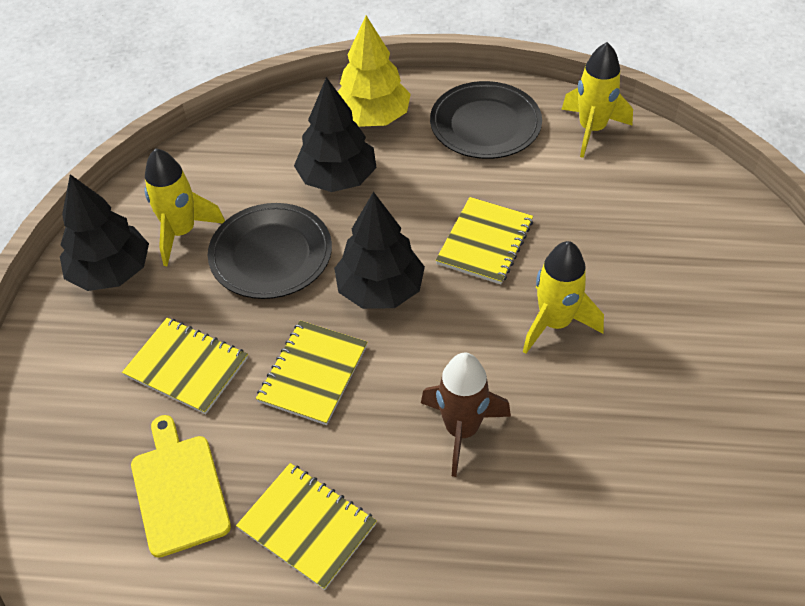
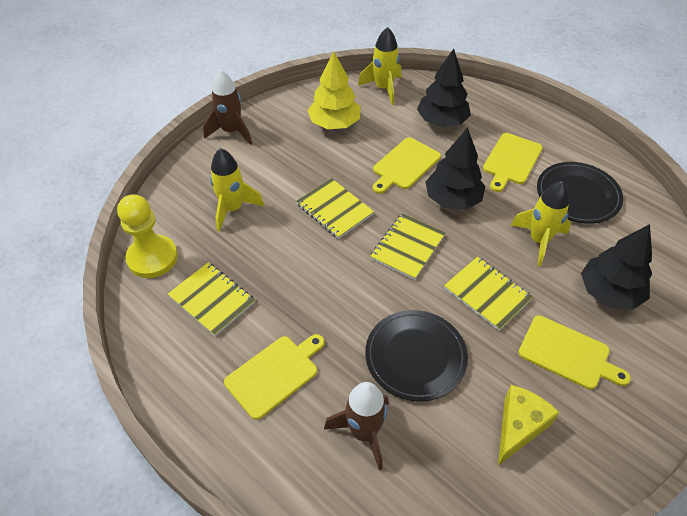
brown rocket: [421,353,511,477] = 1 -> [203,70,252,145] [324,382,389,471] = 2
yellow cheese: none = 0 -> [498,385,559,465] = 1
yellow cutting board: [131,415,231,558] = 1 -> [224,334,325,420] [373,137,441,194] [483,133,543,192] [518,315,631,390] = 4
yellow pawn: none = 0 -> [117,194,178,278] = 1

